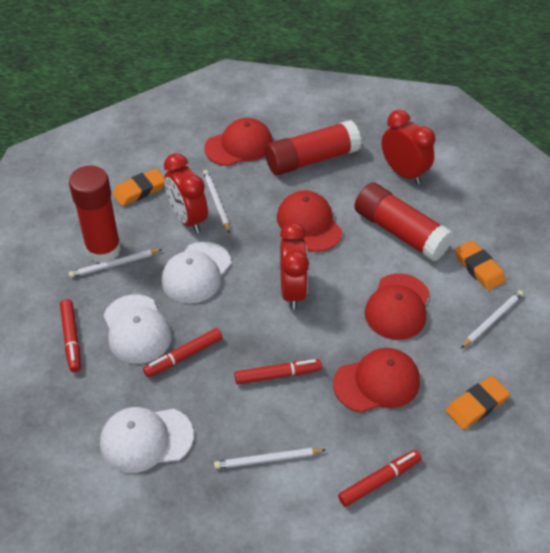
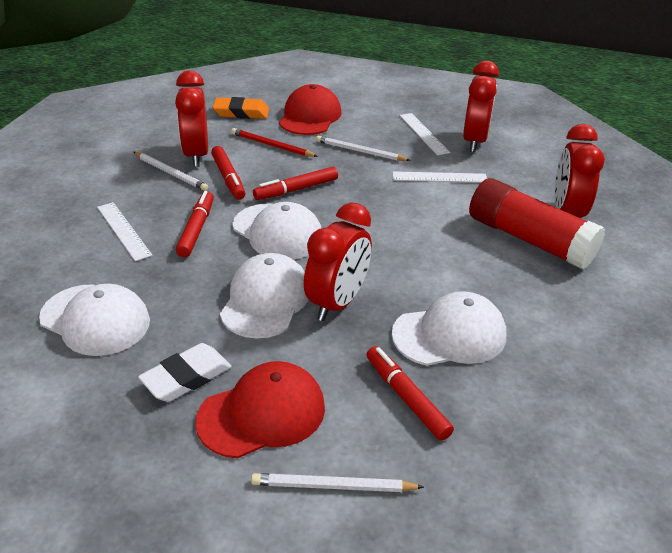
orange eraser: [113,168,165,206] [446,376,510,430] [455,240,506,290] = 3 -> [213,97,269,119] = 1
red cap: [204,118,273,166] [277,190,342,252] [333,348,420,412] [365,273,430,340] = 4 -> [195,361,325,459] [279,84,341,135] = 2
red clock: [164,153,208,233] [280,222,309,310] [382,110,435,184] = 3 -> [175,71,208,167] [304,202,372,321] [463,61,499,152] [555,124,605,218] = 4
red glue stick: [69,166,121,263] [265,120,361,175] [354,182,454,261] = 3 -> [469,178,605,269] = 1
red pencil: none = 0 -> [231,128,318,157] = 1
white cap: [100,407,194,473] [104,294,172,364] [161,242,231,303] = 3 -> [39,284,150,356] [220,253,309,339] [233,202,321,260] [392,291,506,366] = 4
white eraser: none = 0 -> [138,343,232,402] = 1
white pencil: [68,249,163,278] [203,170,230,233] [214,448,326,469] [461,290,524,348] = 4 -> [134,152,208,191] [251,473,424,492] [316,135,411,161] = 3
white ruler: none = 0 -> [97,202,152,261] [392,171,487,183] [400,113,450,155] = 3

